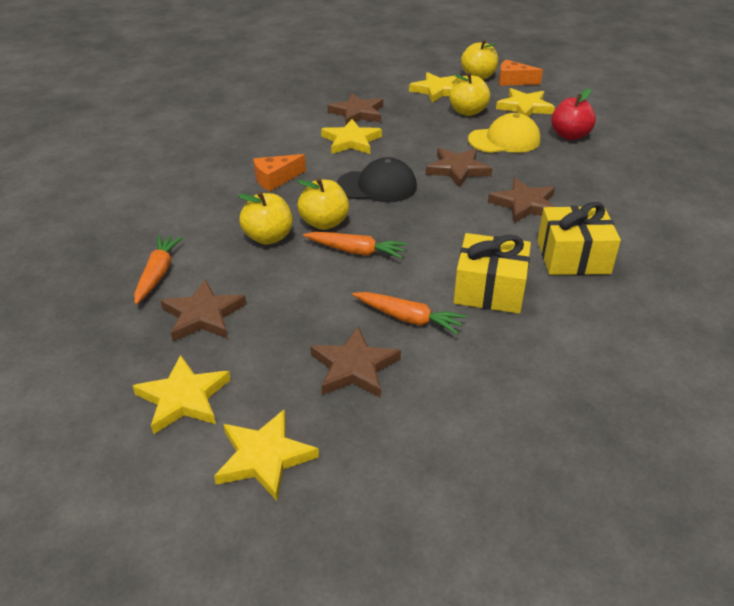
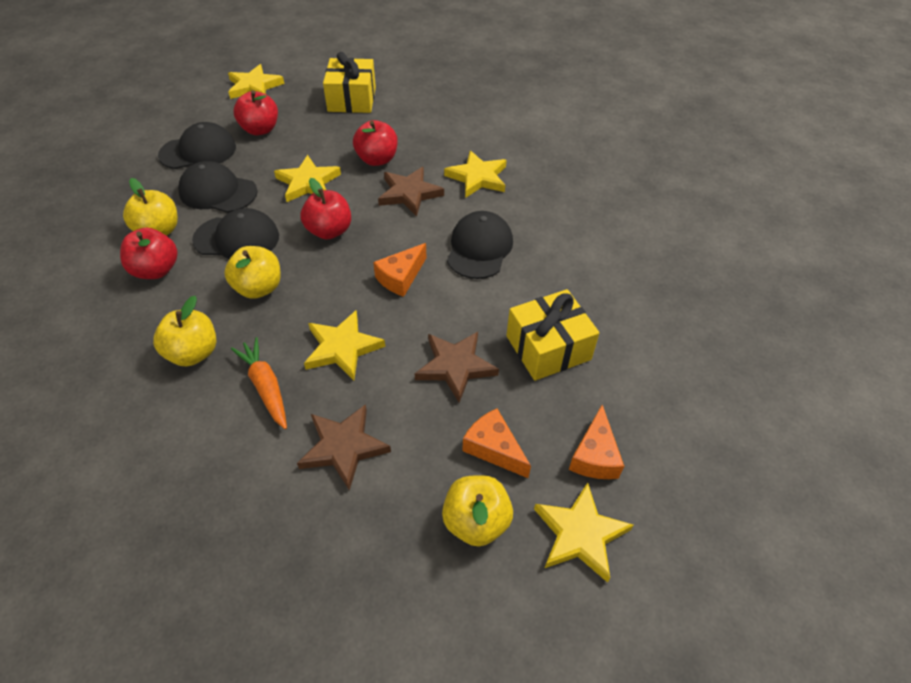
black cap: [337,157,417,202] = 1 -> [158,122,236,169] [178,161,258,213] [192,208,279,259] [447,211,513,279] = 4
brown star: [160,279,246,341] [310,327,401,398] [328,93,383,125] [426,148,492,188] [488,178,555,223] = 5 -> [297,404,391,491] [378,167,444,216] [415,332,499,403] = 3
orange carrot: [134,235,183,305] [303,232,407,259] [352,292,467,335] = 3 -> [231,337,287,429] = 1
orange cheese: [253,154,306,192] [499,60,543,86] = 2 -> [373,243,427,297] [462,409,531,478] [569,405,624,479] = 3
red apple: [551,88,596,140] = 1 -> [120,228,178,279] [234,90,278,135] [301,178,351,240] [353,120,398,166] = 4
yellow cap: [468,113,540,153] = 1 -> none = 0

